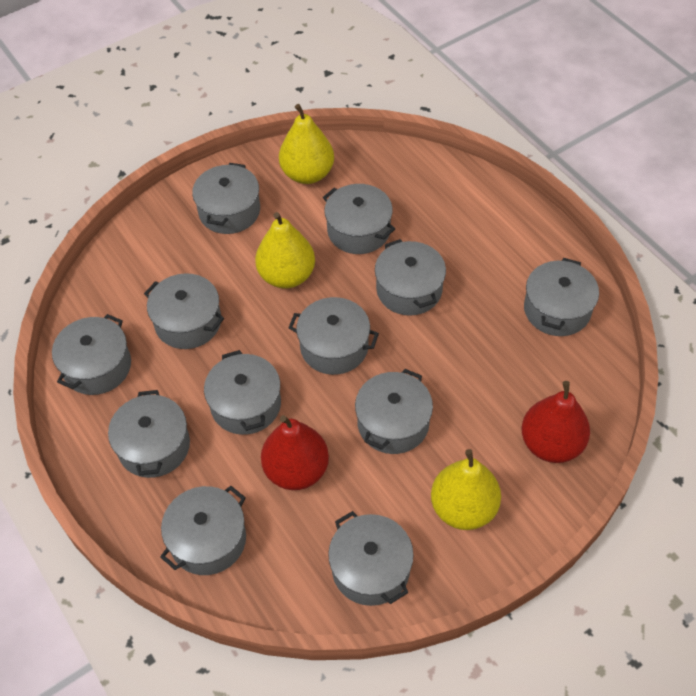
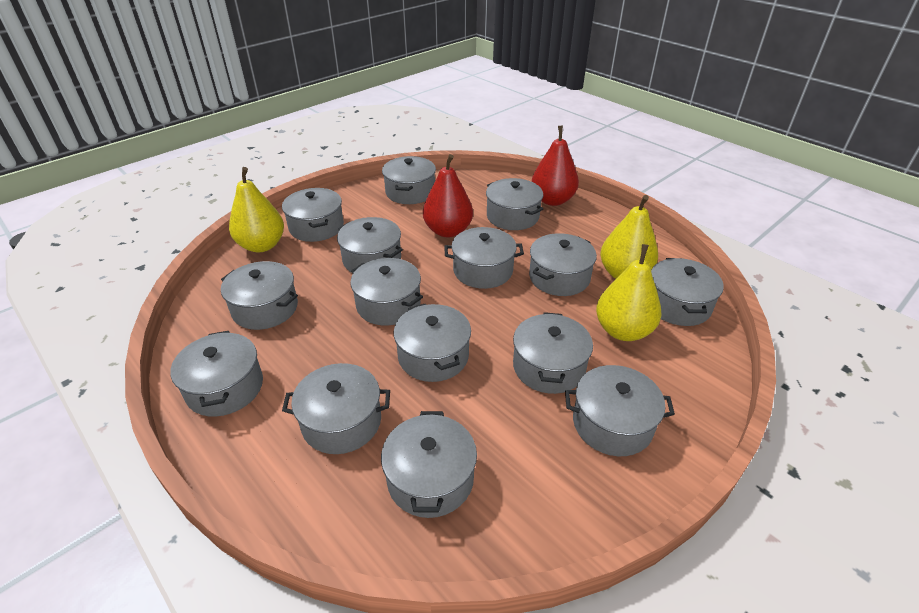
grey pot: [52,314,131,395] [108,390,190,478] [144,273,224,349] [160,486,246,575] [192,163,260,234] [204,350,281,435] [288,297,379,375] [323,184,395,254] [328,511,414,606] [355,369,433,454] [375,239,446,316] [524,258,599,336] = 12 -> [170,331,263,417] [221,261,298,330] [282,188,344,242] [282,363,390,454] [337,217,403,273] [350,258,423,326] [381,411,477,518] [382,156,436,204] [394,304,471,382] [444,227,524,289] [486,178,543,230] [513,312,593,394] [529,233,597,296] [565,365,675,456] [651,258,724,326] = 15

